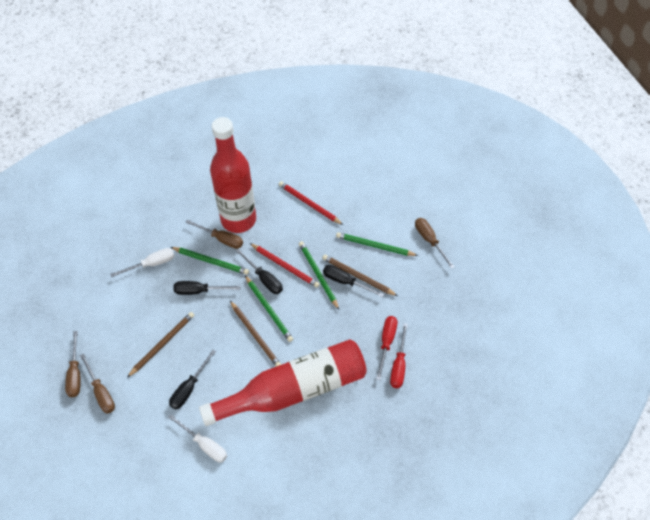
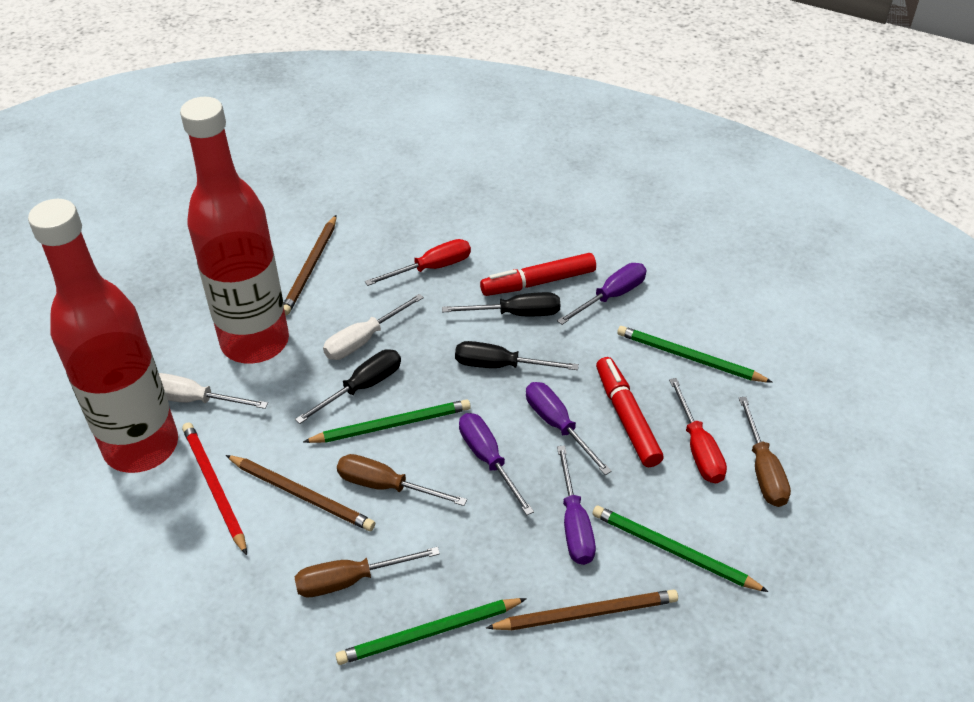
black screwdriver: [169,350,216,410] [173,281,240,295] [236,249,283,294] [323,265,384,298] = 4 -> [295,349,401,424] [442,292,560,316] [455,341,579,370] = 3
brown screwdriver: [65,331,81,397] [80,353,115,414] [185,219,243,249] [415,218,454,269] = 4 -> [295,547,440,597] [337,454,467,506] [739,397,791,507] = 3
purple screwdriver: none = 0 -> [459,413,534,515] [526,382,612,475] [557,263,647,325] [557,446,596,565] = 4
red marker: none = 0 -> [480,253,596,296] [596,357,663,467] = 2
red pencil: [250,243,320,288] [279,181,343,225] = 2 -> [182,422,247,555] = 1

